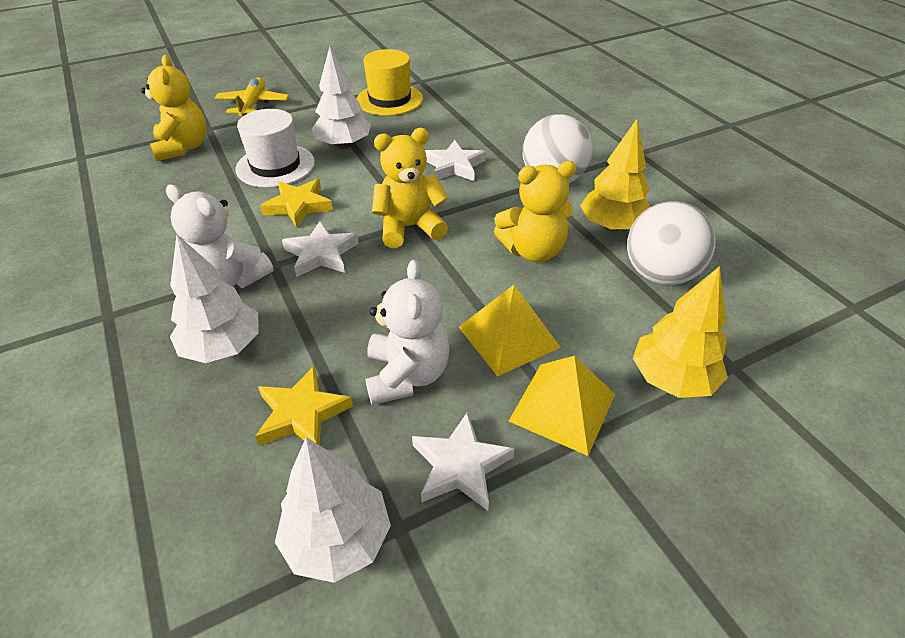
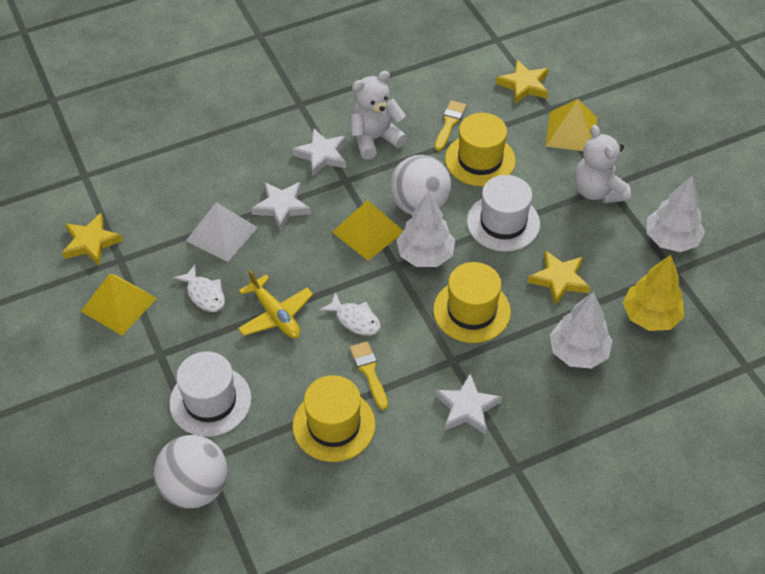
white fish: none = 0 -> [173,265,225,312] [319,292,381,336] = 2
white hat: [236,109,315,188] = 1 -> [169,351,251,437] [467,175,540,252] = 2
white pyramid: none = 0 -> [186,202,258,262] = 1
yellow brush: none = 0 -> [350,341,388,410] [435,100,466,151] = 2
yellow hat: [357,49,423,116] = 1 -> [293,375,375,462] [433,262,511,343] [445,113,516,186] = 3
yellow pyramid: [459,285,561,377] [509,356,615,456] = 2 -> [81,274,157,335] [332,200,403,261] [546,99,597,151] = 3
yellow star: [255,366,353,445] [260,179,333,228] = 2 -> [62,213,123,265] [496,60,548,104] [528,250,590,305] = 3
yellow teddy bear: [141,55,207,161] [372,128,448,248] [494,161,577,262] = 3 -> none = 0
yellow tree: [580,119,650,231] [633,266,728,398] = 2 -> [623,255,684,331] = 1

